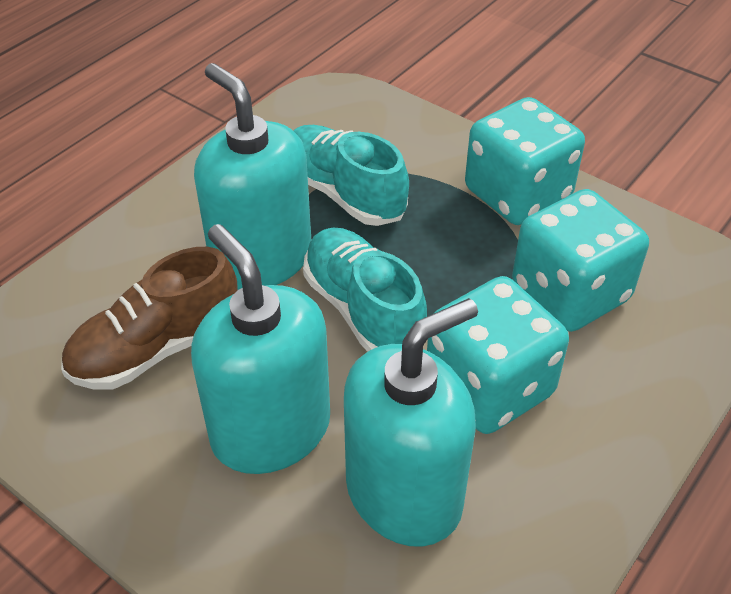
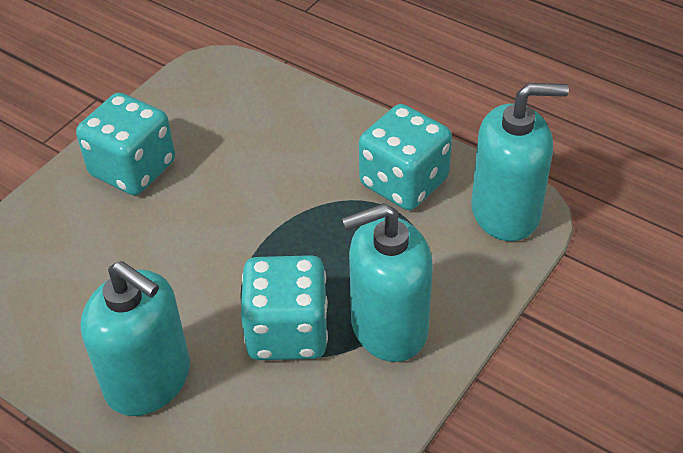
brown shoe: [61,247,238,390] = 1 -> none = 0
turquoise shoe: [293,125,409,226] [303,228,427,352] = 2 -> none = 0

